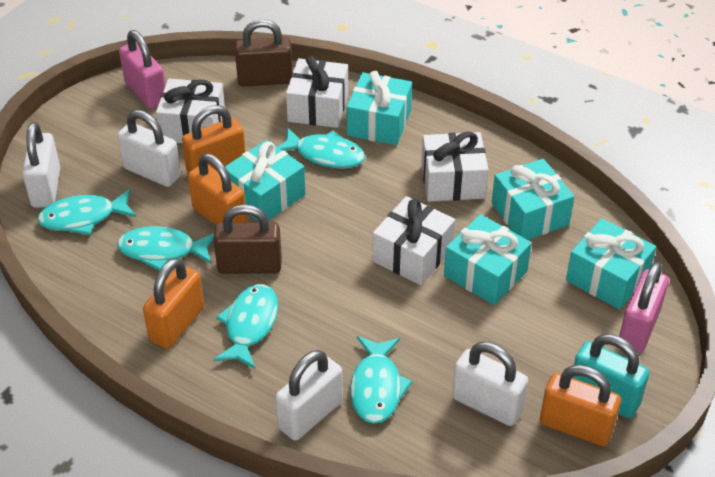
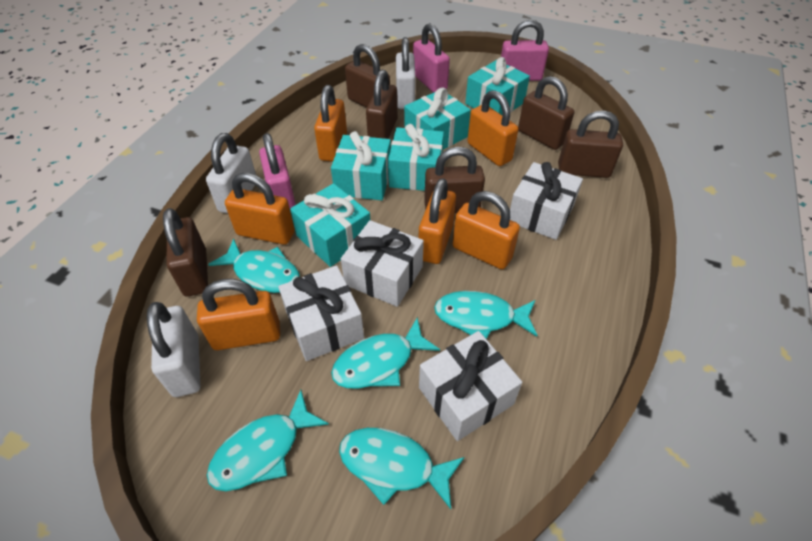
brown padlock: [214,204,282,274] [235,19,293,87] = 2 -> [163,208,208,297] [345,44,390,108] [366,70,397,139] [424,147,485,213] [518,76,574,150] [558,110,623,178] = 6
orange padlock: [143,258,204,349] [182,105,246,174] [188,153,247,225] [540,365,621,446] = 4 -> [197,279,280,350] [225,173,295,245] [314,85,347,162] [419,178,456,264] [453,191,520,269] [467,90,519,166] = 6
pink padlock: [119,30,166,109] [619,262,669,353] = 2 -> [259,133,296,212] [413,23,450,93] [501,20,549,81] = 3
turquoise padlock: [572,334,649,418] = 1 -> none = 0
white padlock: [22,122,60,208] [117,110,181,187] [275,350,343,441] [452,342,528,426] = 4 -> [147,302,200,397] [206,133,256,213] [396,37,416,109] = 3

